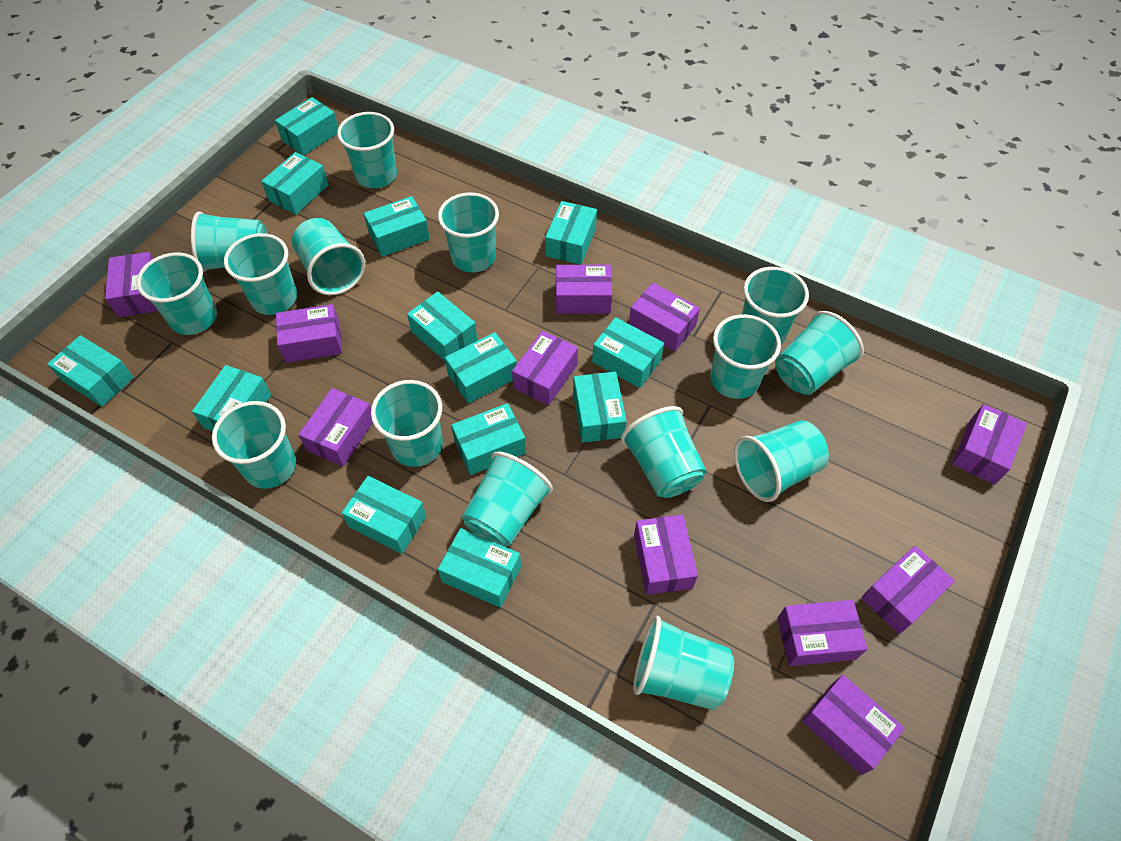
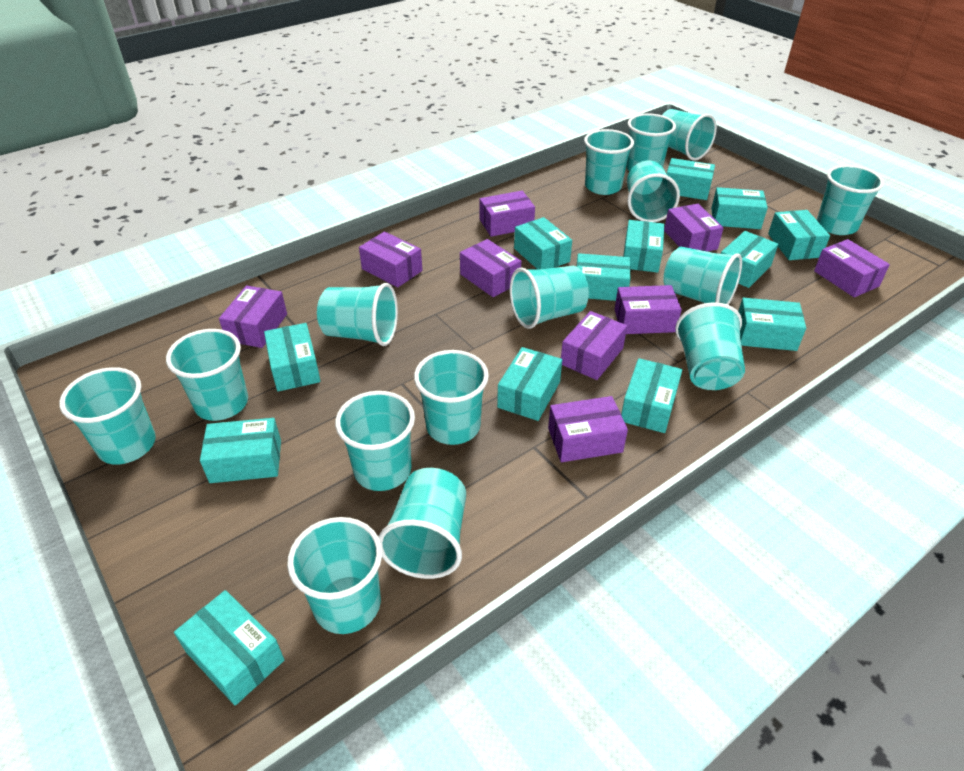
purple box: [105,252,158,317] [276,304,342,363] [298,388,373,467] [512,331,578,406] [556,265,612,314] [629,283,700,352] [634,515,698,595] [777,600,867,666] [802,675,905,775] [861,546,955,634] [952,404,1027,484] = 11 -> [219,285,287,348] [359,231,422,287] [460,239,521,297] [479,191,535,237] [548,396,628,462] [561,311,627,380] [614,285,682,334] [664,204,724,252] [814,239,890,297] = 9

